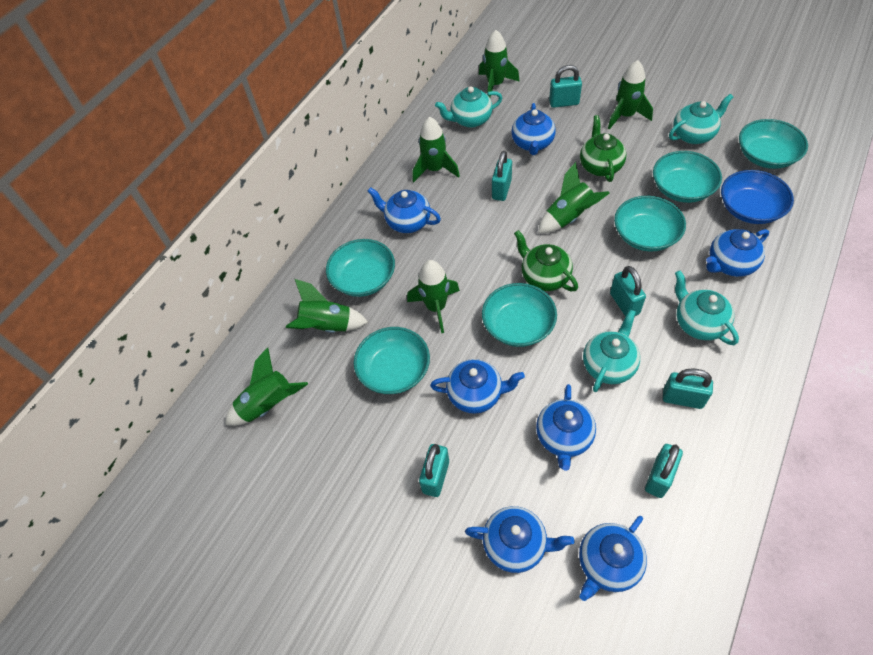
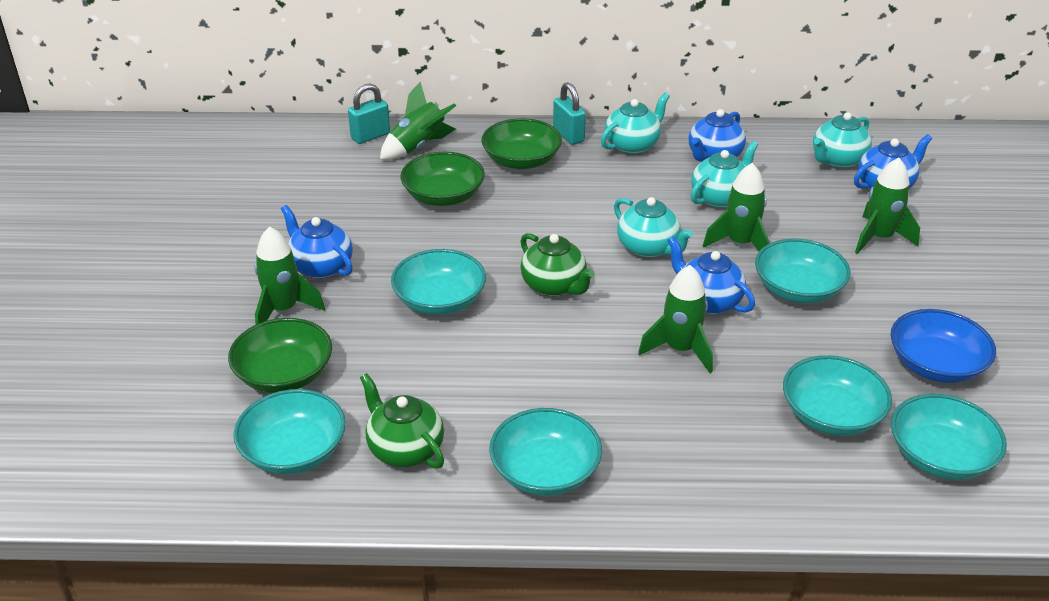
blue teapot: [367,187,441,233] [430,359,525,414] [465,506,575,573] [511,103,556,155] [536,384,596,471] [579,516,647,601] [706,229,769,277] = 7 -> [281,205,353,279] [667,236,755,314] [689,109,746,162] [854,134,932,189] = 4
green bowl: none = 0 -> [228,318,332,393] [400,152,485,206] [481,118,562,169] = 3
green rocket: [225,348,308,426] [286,279,368,333] [407,260,460,333] [412,117,460,183] [479,30,520,97] [538,162,610,233] [608,60,653,130] = 7 -> [254,226,325,324] [380,82,456,160] [638,265,713,373] [703,163,770,251] [855,158,920,254] = 5
turquoise padlock: [419,444,449,497] [492,151,512,201] [549,65,582,108] [610,266,646,317] [645,444,683,498] [663,368,713,409] = 6 -> [348,84,390,144] [553,82,586,145] = 2

